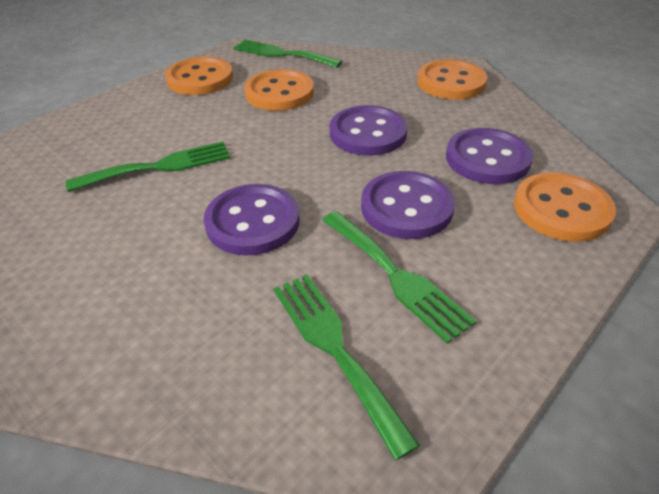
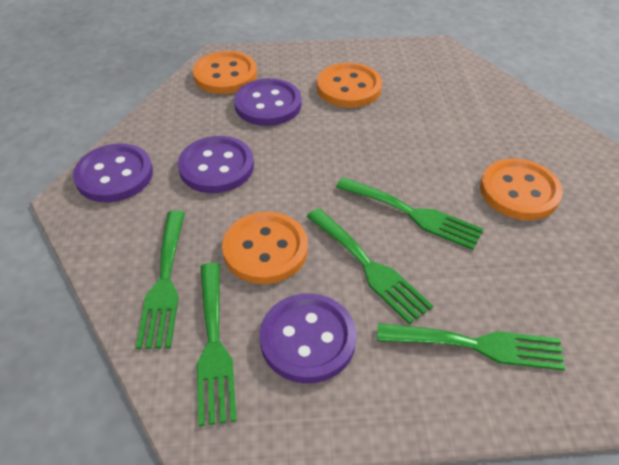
green fork: [66,141,230,192] [233,39,342,68] [273,275,420,460] [322,211,477,344] = 4 -> [136,211,185,349] [197,263,237,426] [306,208,433,325] [336,177,484,250] [377,323,565,371] = 5

